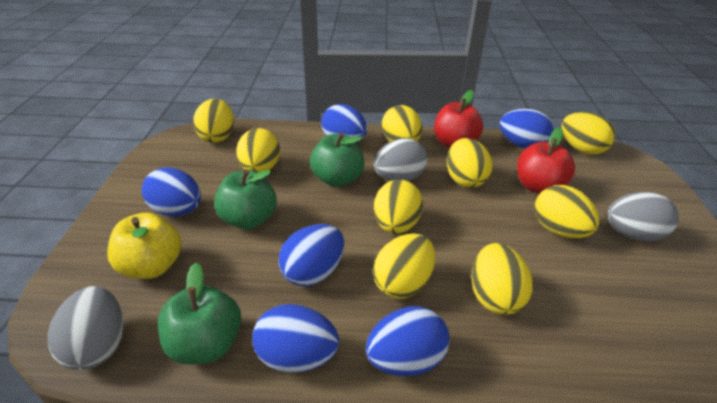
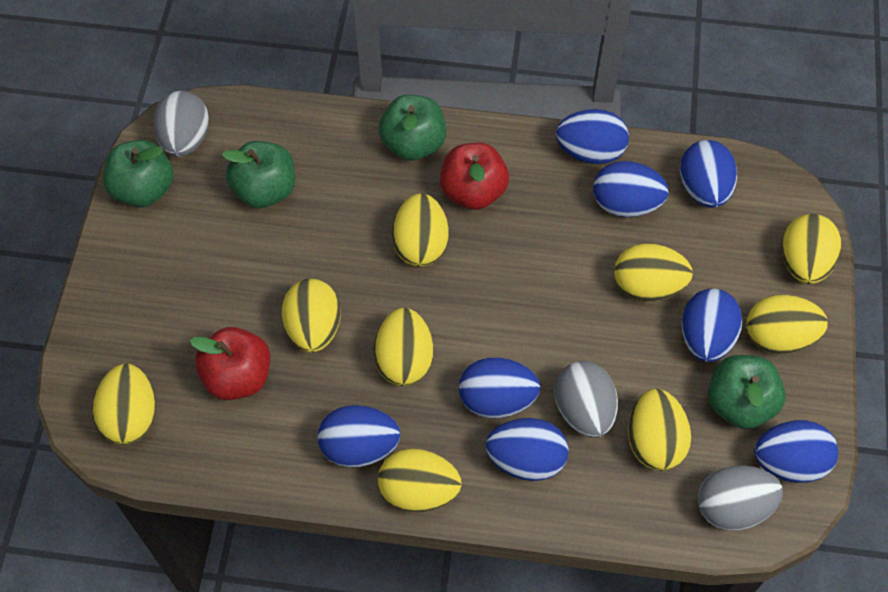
blue egg: [142,167,201,216] [252,304,339,373] [278,224,344,286] [321,104,367,143] [366,306,450,376] [499,109,553,149] = 6 -> [318,405,401,468] [459,357,540,418] [485,418,569,481] [556,109,629,164] [593,161,669,217] [680,140,737,208] [682,288,742,362] [754,420,838,483] = 8
green apple: [158,263,241,364] [214,170,277,229] [310,132,365,187] = 3 -> [103,140,174,207] [222,141,295,208] [379,95,446,161] [708,355,786,429] = 4
yellow apple: [107,213,182,279] = 1 -> none = 0

